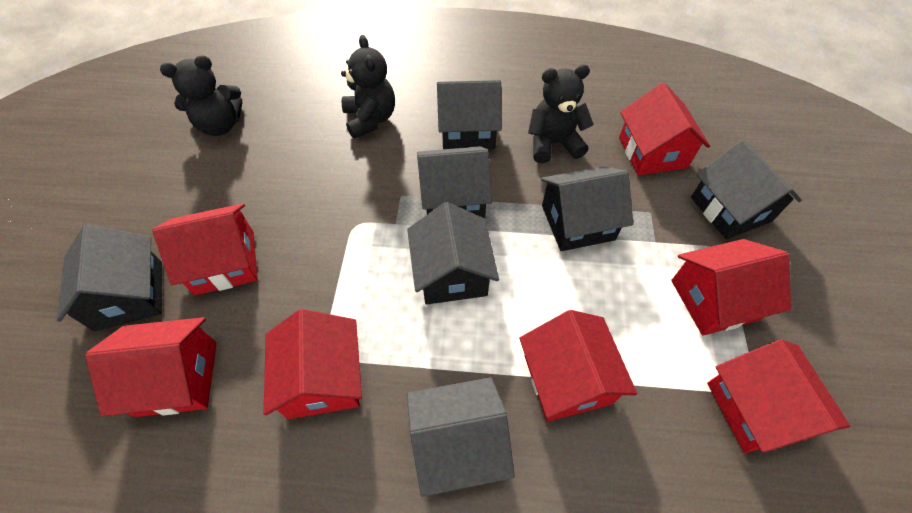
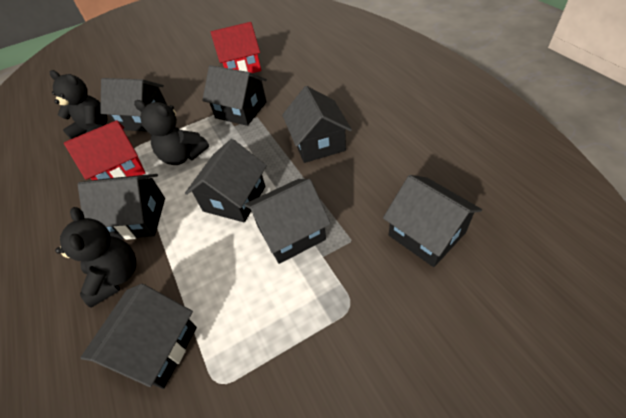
black house: [57,225,162,331] [407,202,499,304] [407,377,515,497] [417,146,492,218] [437,80,502,149] [541,166,633,251] [691,140,802,239] = 7 -> [78,174,165,240] [80,284,197,389] [100,78,167,132] [185,139,267,222] [202,65,267,126] [245,179,331,264] [282,86,352,163] [383,175,482,267] = 8
red house: [85,317,217,417] [152,203,258,295] [263,309,362,419] [519,310,637,422] [619,83,710,175] [671,239,791,336] [707,339,850,453] = 7 -> [64,120,145,180] [211,22,261,73] = 2

